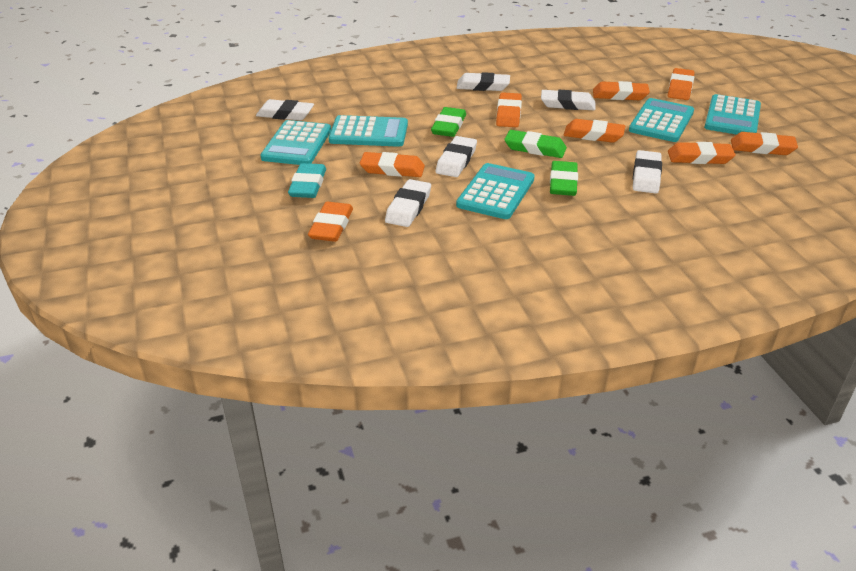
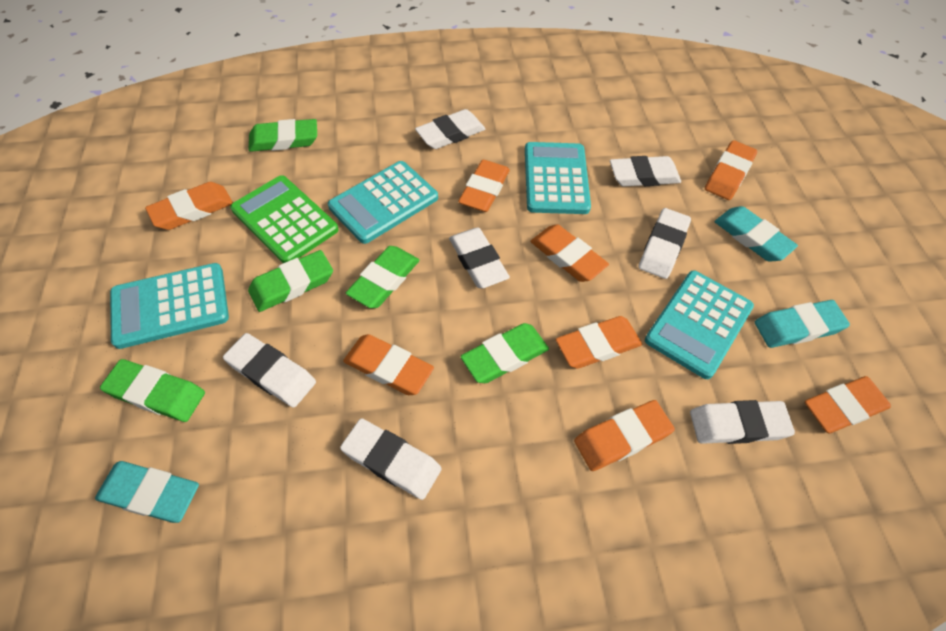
green calculator: none = 0 -> [230,175,338,263] = 1
green eraser: [431,107,466,137] [504,130,567,158] [550,161,578,196] = 3 -> [100,359,205,422] [248,119,317,152] [248,250,333,312] [346,246,420,308] [461,323,549,383] = 5
turquoise calculator: [260,120,331,165] [329,115,408,147] [456,163,535,219] [629,98,694,142] [704,94,761,134] = 5 -> [110,263,229,349] [328,161,438,244] [525,142,591,214] [645,271,754,379] = 4
turquoise eraser: [288,163,326,198] = 1 -> [95,461,199,523] [714,206,798,262] [755,300,850,348] = 3
white eraser: [256,99,314,121] [385,179,431,227] [436,136,477,177] [457,72,510,91] [541,90,596,110] [633,150,662,193] = 6 -> [223,333,316,408] [340,418,442,500] [415,109,485,149] [449,228,510,288] [610,156,681,186] [639,208,691,279] [690,400,795,444] = 7

